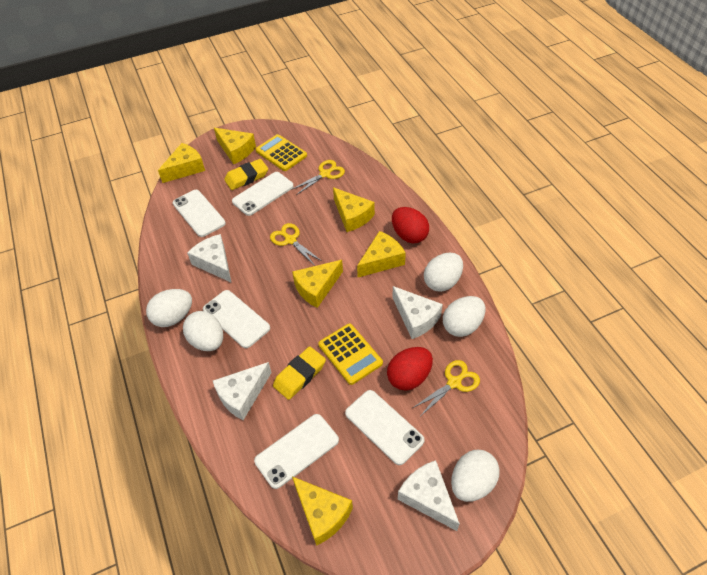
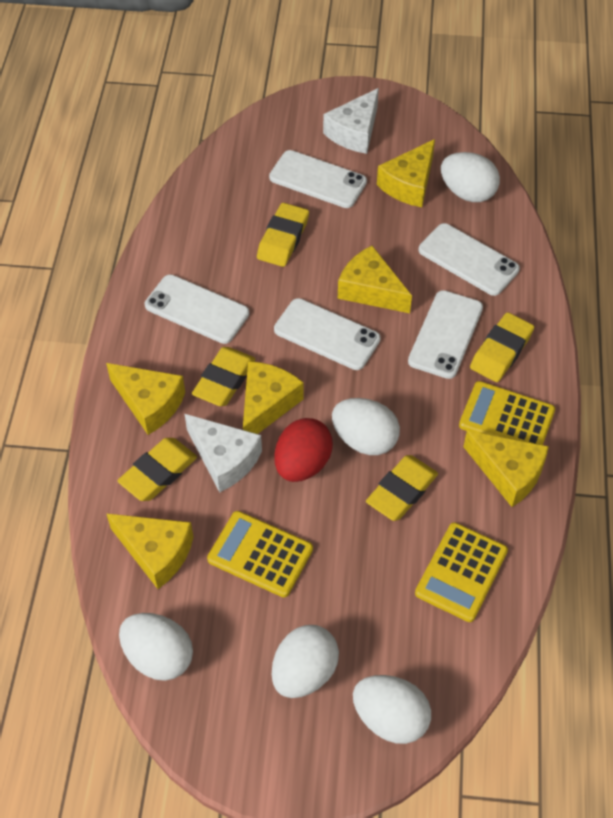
red egg: [387,347,433,391] [392,207,429,243] = 2 -> [274,418,333,482] = 1
white cheese: [187,234,232,283] [213,362,272,420] [392,286,443,339] [398,460,460,531] = 4 -> [185,414,262,493] [323,88,379,154] = 2
yellow calculator: [256,134,307,171] [318,323,383,385] = 2 -> [207,511,313,598] [415,523,508,622] [459,381,555,445] = 3
yellow eraser: [224,159,268,190] [273,346,326,400] = 2 -> [117,438,197,501] [192,347,255,406] [257,203,309,267] [366,455,438,521] [470,312,534,382] = 5
yellow scissors: [270,223,322,266] [291,160,345,195] [413,360,480,416] = 3 -> none = 0

